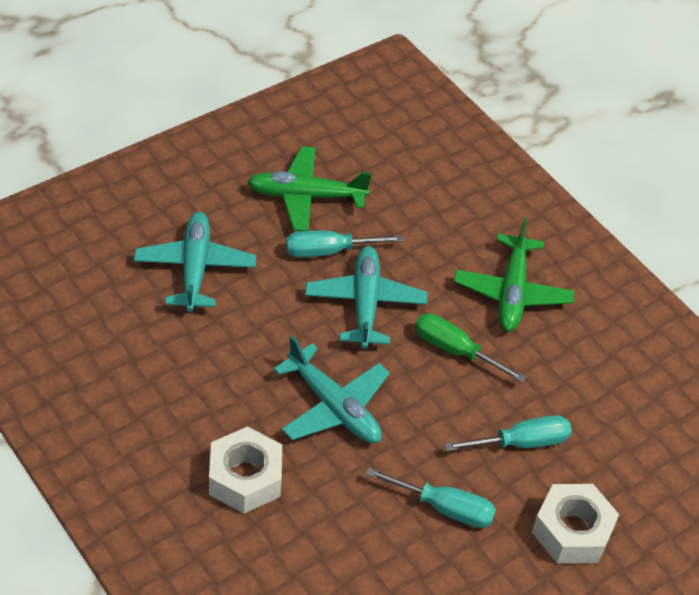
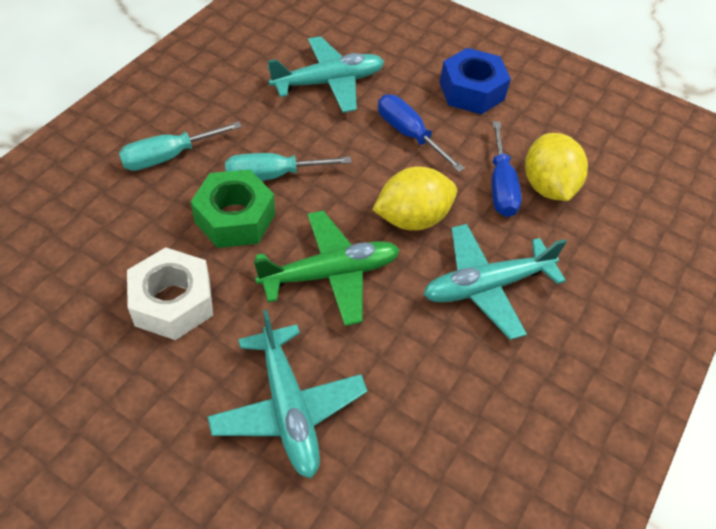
blue nut: none = 0 -> [439,48,511,114] = 1
blue screwdriver: none = 0 -> [378,94,465,172] [492,121,522,217] = 2
green nut: none = 0 -> [191,170,275,248] = 1
green plane: [247,146,372,231] [454,218,575,331] = 2 -> [254,211,399,326] = 1
green screwdriver: [415,313,527,383] = 1 -> none = 0
turquoise screwdriver: [286,230,404,258] [366,468,496,528] [444,415,572,451] = 3 -> [119,121,242,171] [225,153,352,181] = 2
white nut: [209,426,282,514] [532,484,619,564] = 2 -> [127,247,213,340] = 1
yellow lemon: none = 0 -> [373,167,457,231] [525,133,588,201] = 2

